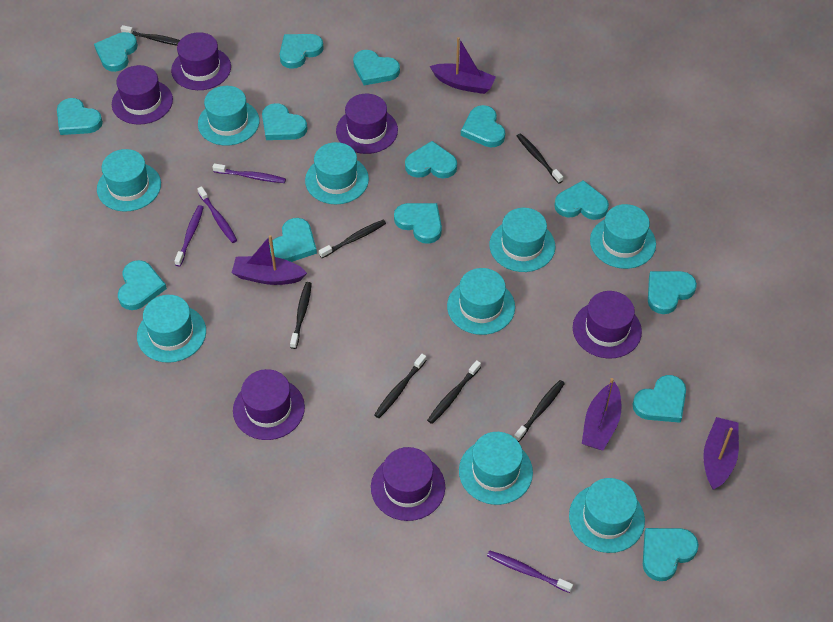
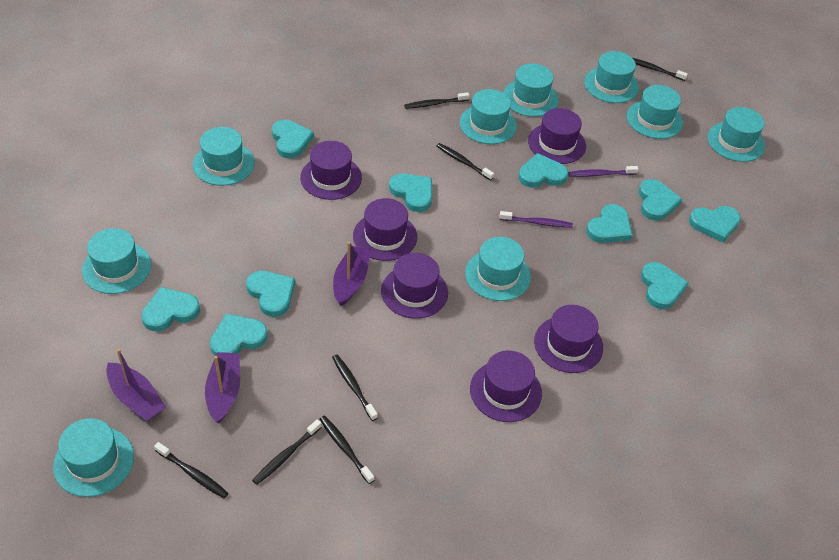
purple boat: [232,235,307,285] [430,37,496,94] [582,378,621,450] [703,417,739,490] = 4 -> [106,349,166,421] [205,352,240,423] [333,242,371,306] = 3
purple toothbrush: [174,205,204,267] [197,186,237,243] [213,163,286,183] [487,550,573,593] = 4 -> [499,211,573,228] [569,166,638,177] = 2
turquoise heart: [57,98,103,135] [94,32,138,72] [118,260,167,310] [262,103,308,140] [270,218,317,262] [280,34,324,69] [353,50,400,85] [394,203,442,244] [405,141,457,178] [461,105,505,147] [554,180,609,220] [632,375,686,423] [643,528,699,581] [648,271,697,314] = 14 -> [141,287,200,332] [210,313,268,356] [246,271,295,317] [272,120,314,158] [389,174,432,212] [518,153,568,188] [586,204,632,243] [639,179,682,221] [641,262,689,309] [689,206,741,242] = 10

